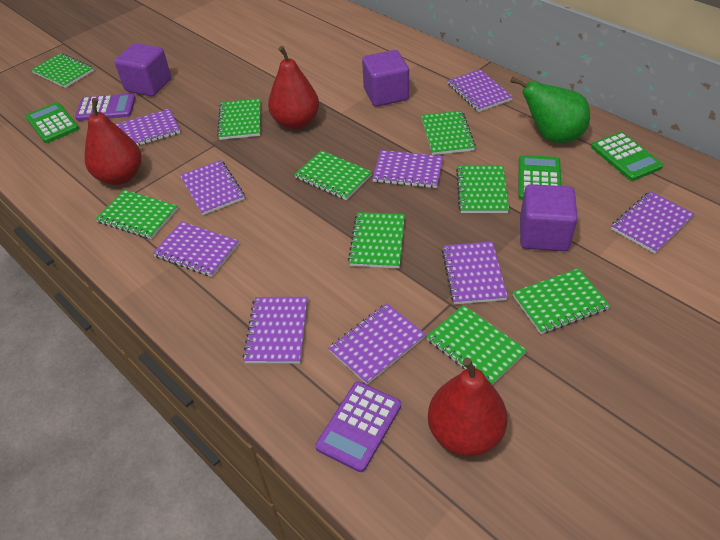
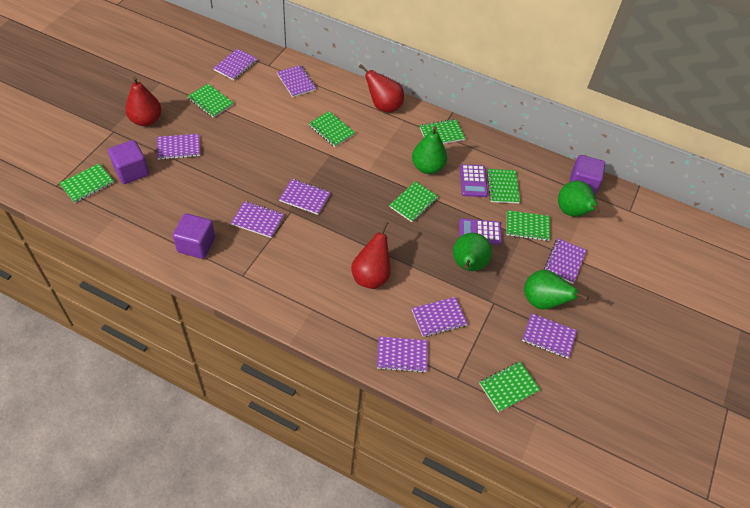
green calculator: [26,102,79,143] [518,155,562,200] [591,132,663,181] = 3 -> none = 0
green notebook: [31,53,94,88] [95,190,178,239] [217,98,260,140] [294,150,372,200] [348,212,405,268] [421,111,476,155] [426,305,527,385] [456,165,509,213] [512,268,610,334] = 9 -> [59,164,114,203] [187,84,234,118] [308,111,355,147] [389,181,439,222] [420,119,465,144] [479,362,540,412] [487,169,520,203] [506,210,550,241] = 8
green pear: [510,77,590,143] = 1 -> [412,126,447,174] [453,233,492,271] [524,270,589,310] [558,180,600,217] = 4

